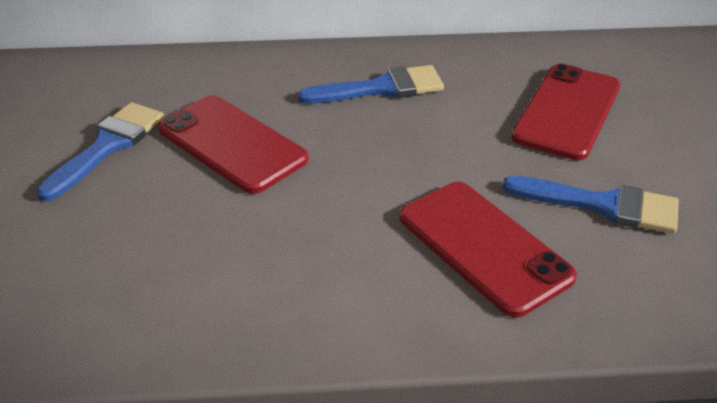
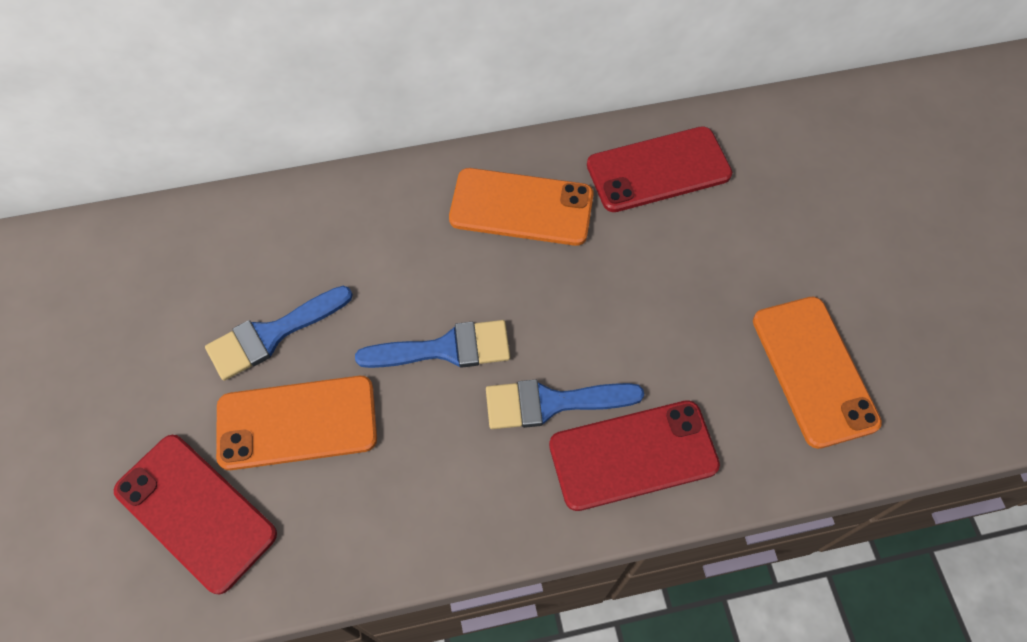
orange phone: none = 0 -> [216,376,377,470] [449,168,594,246] [753,297,882,449] = 3

